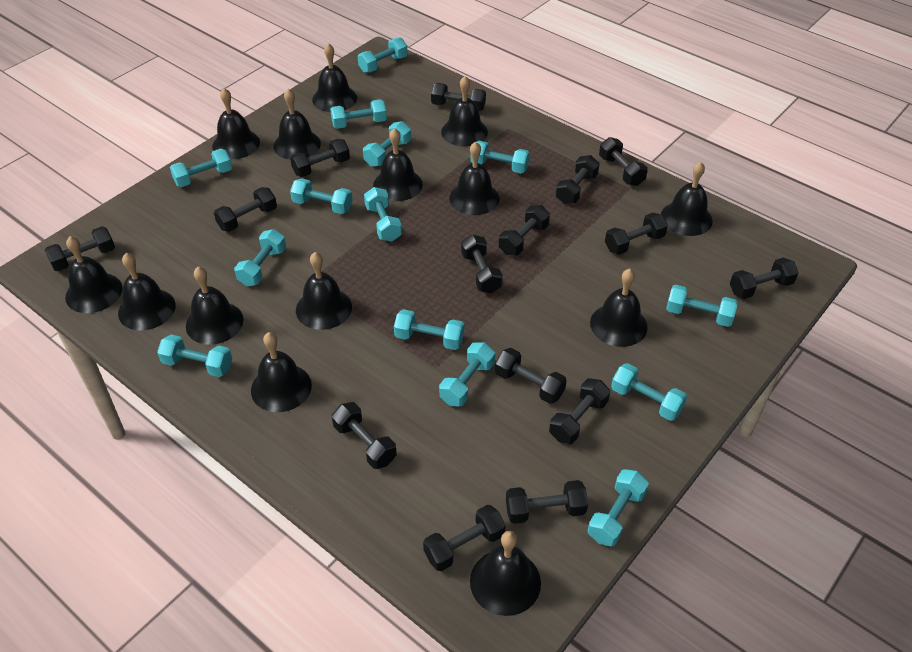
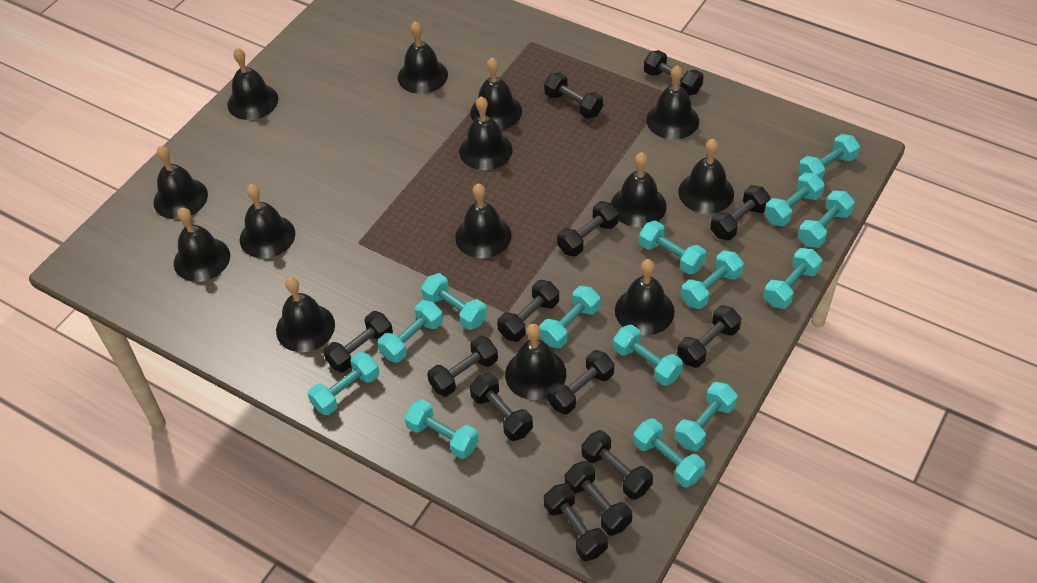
black dumbbell: [45,226,115,271] [214,187,277,232] [290,139,350,177] [332,402,397,469] [423,505,506,571] [431,83,486,111] [461,234,503,293] [495,348,567,404] [499,205,550,255] [506,480,588,524] [549,378,610,444] [556,155,600,204] [599,137,648,186] [605,213,668,255] [730,258,799,299] = 15 -> [323,311,393,372] [427,336,498,397] [470,373,533,441] [497,280,559,342] [544,72,603,119] [544,483,608,561] [547,350,614,414] [557,201,619,257] [565,461,632,536] [582,430,653,500] [644,50,704,95] [677,305,741,368] [710,185,770,240] = 13

